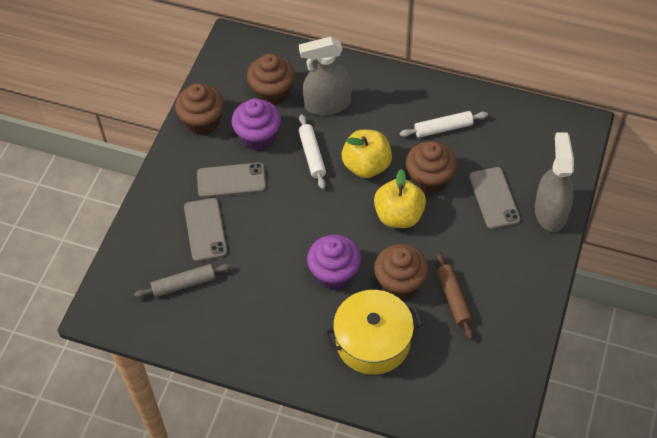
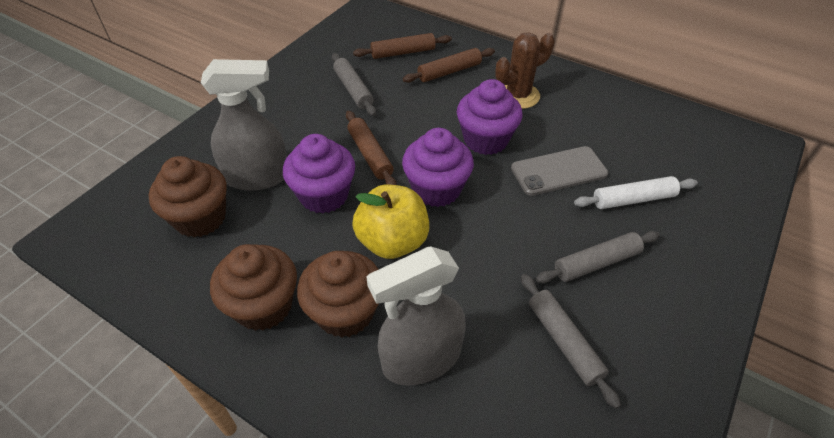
brown cactus: none = 0 -> [495,32,555,109] = 1
brown cupcake: [175,83,224,135] [247,54,295,105] [374,244,429,299] [406,141,457,194] = 4 -> [148,156,227,237] [210,244,297,331] [297,251,379,338] = 3
brown rolling pin: [436,252,473,340] = 1 -> [346,111,397,185] [353,33,452,59] [403,48,495,83] = 3
grey phone: [184,198,227,262] [197,162,266,198] [469,167,521,229] = 3 -> [511,146,608,196] = 1
grey rolling pin: [134,264,231,298] = 1 -> [332,53,376,116] [521,274,621,409] [536,231,660,283] = 3
purple cupcake: [231,98,281,150] [307,235,361,289] = 2 -> [283,134,355,214] [402,128,474,207] [457,79,522,155] = 3
white rolling pin: [298,114,326,189] [400,111,488,138] = 2 -> [574,176,698,209] = 1
yellow apple: [342,130,392,178] [374,169,426,228] = 2 -> [352,185,429,259] = 1
yellow pot: [324,290,423,375] = 1 -> none = 0

